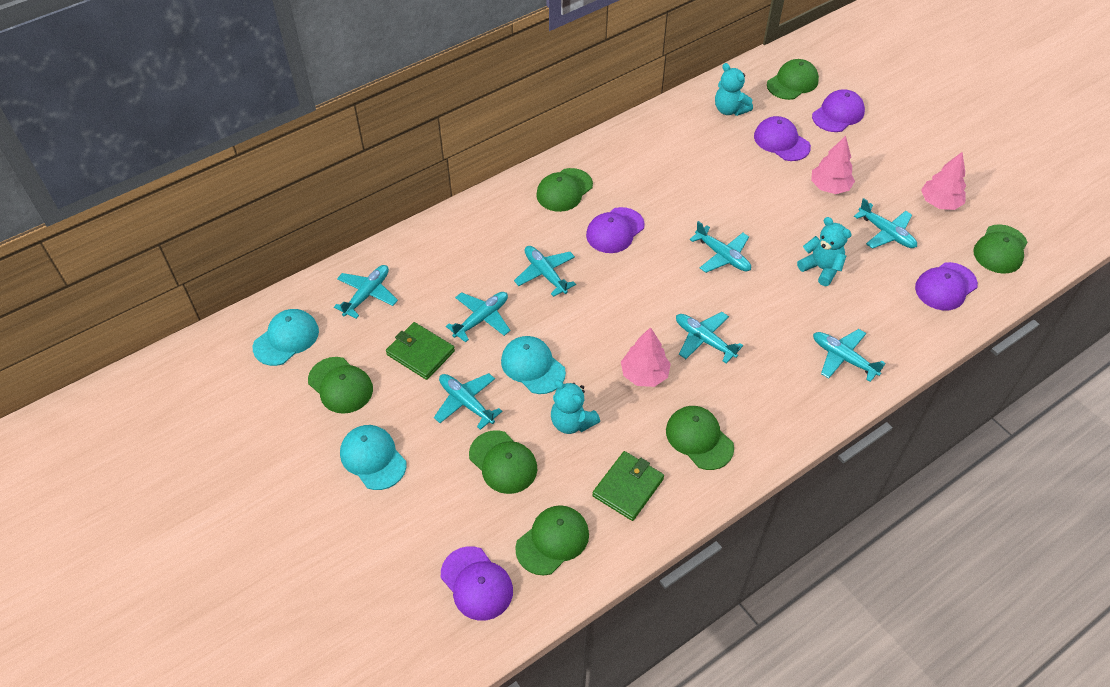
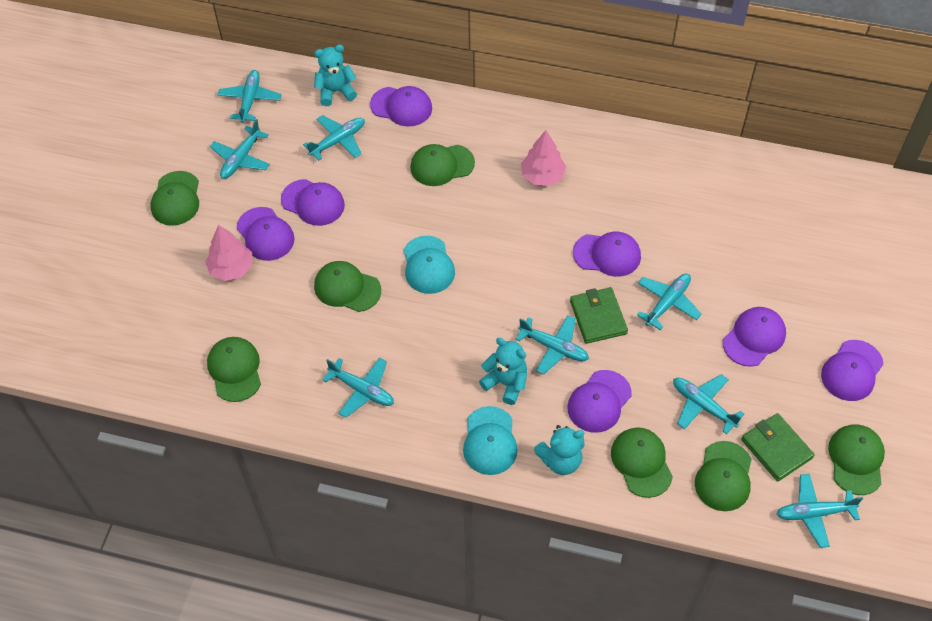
pink tree: [621,327,671,387] [811,136,855,194] [921,152,966,210] = 3 -> [205,225,252,281] [521,130,566,186] = 2
purple cap: [441,546,513,621] [586,207,645,253] [754,116,811,161] [812,89,865,132] [915,262,978,310] = 5 -> [236,207,295,261] [281,179,345,226] [370,86,432,127] [567,370,632,433] [573,232,641,277] [723,307,786,367] [821,340,884,401] = 7
turquoise cap: [253,309,319,366] [340,425,407,490] [501,336,566,394] = 3 -> [404,236,455,294] [463,406,518,475] = 2

